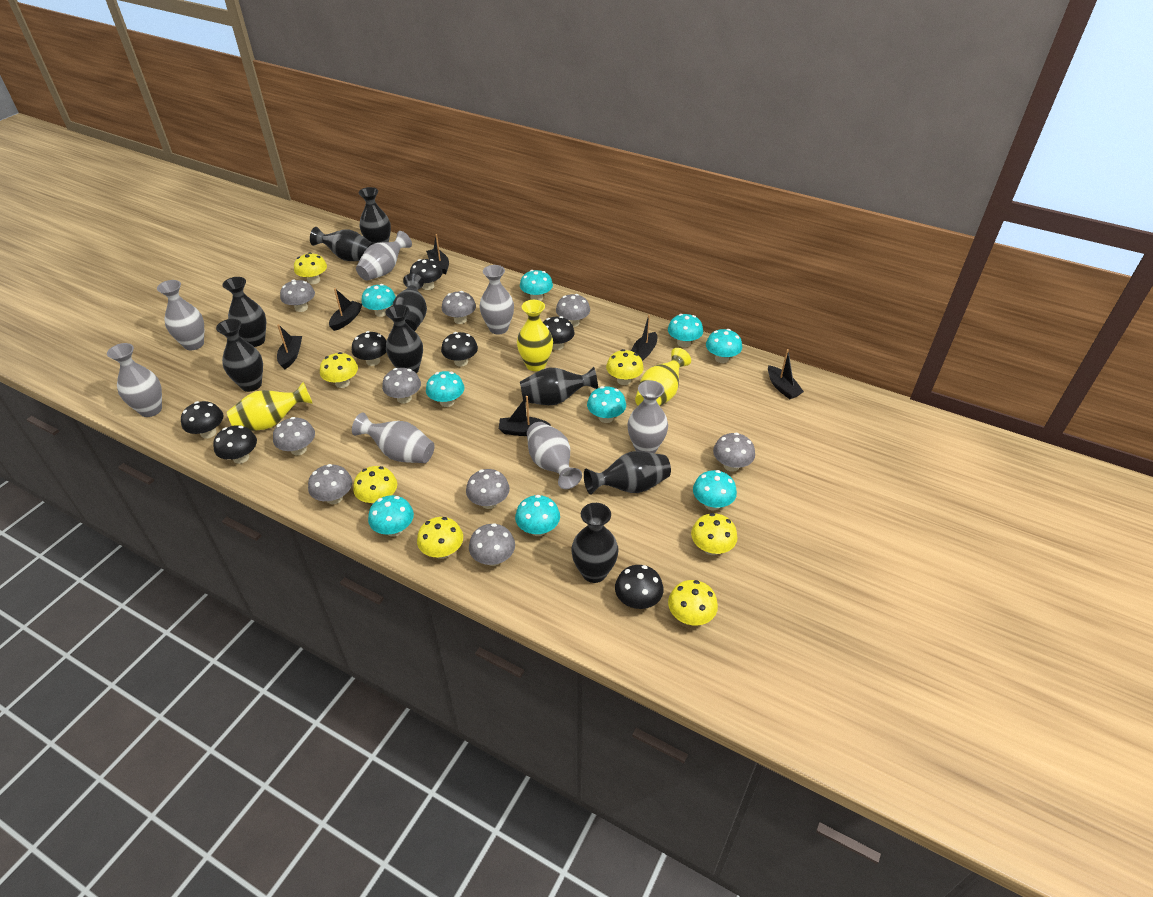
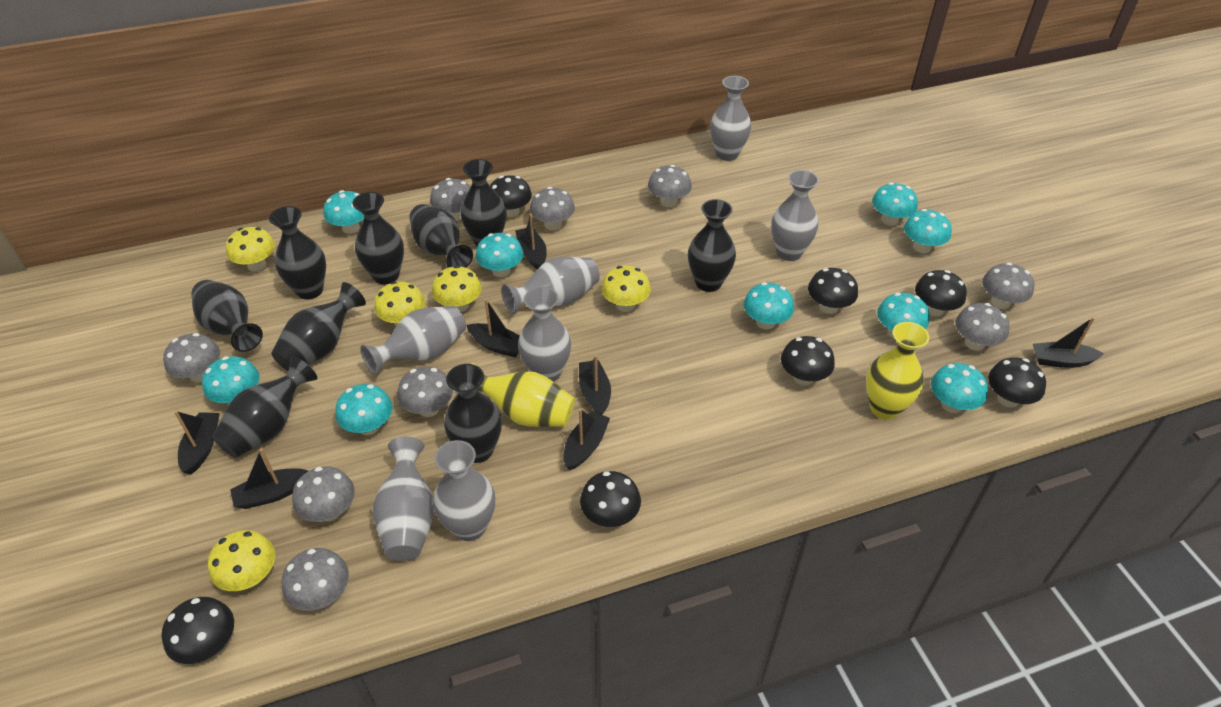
black boat: [277,324,302,369] [329,288,362,331] [426,234,449,274] [499,396,551,436] [631,315,657,361] [768,349,804,399] = 6 -> [174,411,220,475] [230,448,308,509] [466,299,520,358] [515,214,547,269] [563,409,610,470] [579,355,611,415] [1033,317,1104,368] = 7
yellow mushroom: [294,252,327,284] [320,352,358,388] [353,466,397,504] [417,517,463,559] [606,349,644,385] [668,580,718,625] [691,513,737,555] = 7 -> [208,530,275,591] [226,227,275,271] [374,281,425,326] [432,266,482,312] [601,266,651,312] = 5
yellow vase: [227,382,313,431] [517,300,553,371] [635,348,691,406] = 3 -> [472,363,575,427] [866,322,929,420] = 2

